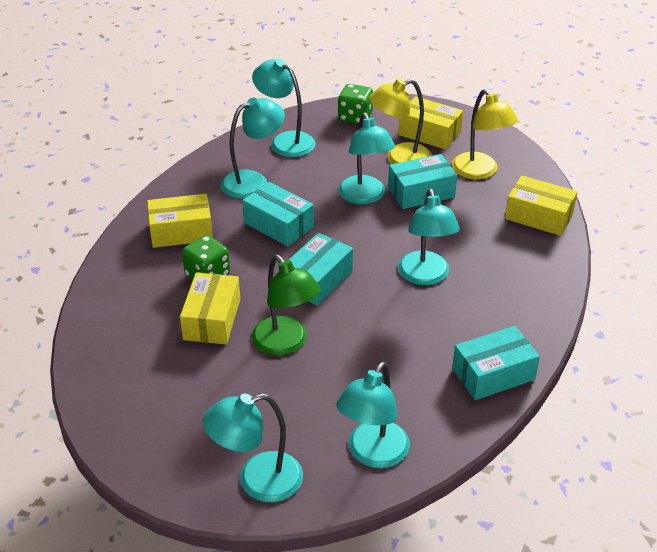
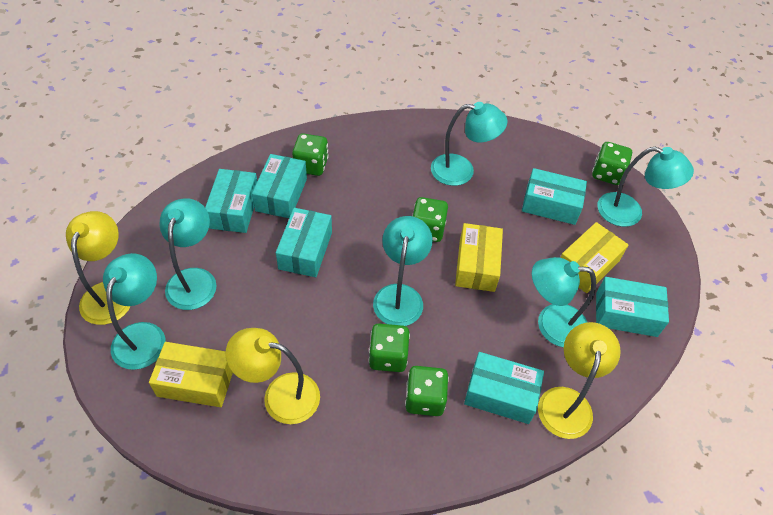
green dice: [182,235,230,280] [338,84,373,124] = 2 -> [292,133,328,176] [369,323,410,372] [405,366,449,416] [412,197,448,242] [592,142,632,185] = 5
green lamp: [251,255,321,356] = 1 -> none = 0
turquoise box: [242,182,314,247] [289,233,353,305] [388,154,457,209] [452,326,540,400] = 4 -> [205,169,257,233] [252,154,307,218] [276,208,332,277] [464,352,544,424] [522,168,587,225] [596,277,669,337] = 6
yellow box: [147,194,213,248] [180,272,240,345] [398,96,463,150] [505,175,577,236] = 4 -> [149,342,233,407] [455,223,503,292] [560,222,628,293] = 3
yellow lamp: [369,79,432,164] [452,89,518,180] = 2 -> [66,211,131,325] [225,328,320,424] [538,322,621,439] = 3

